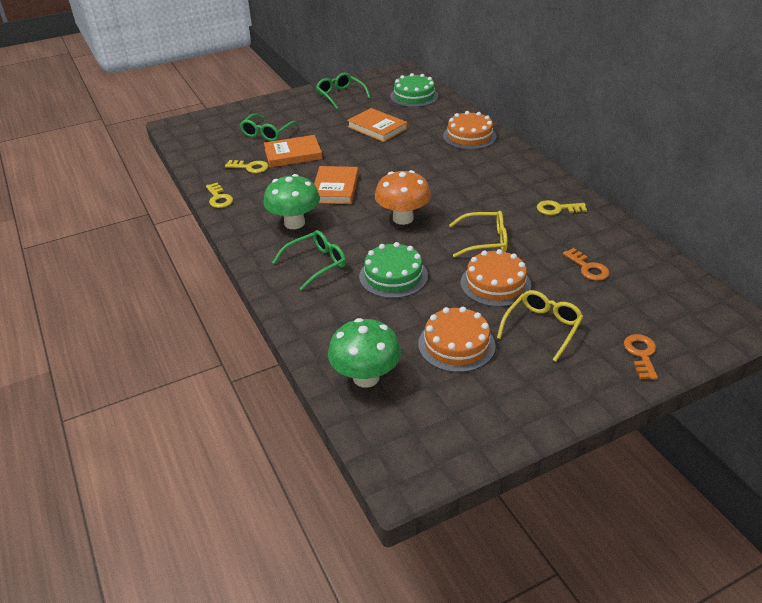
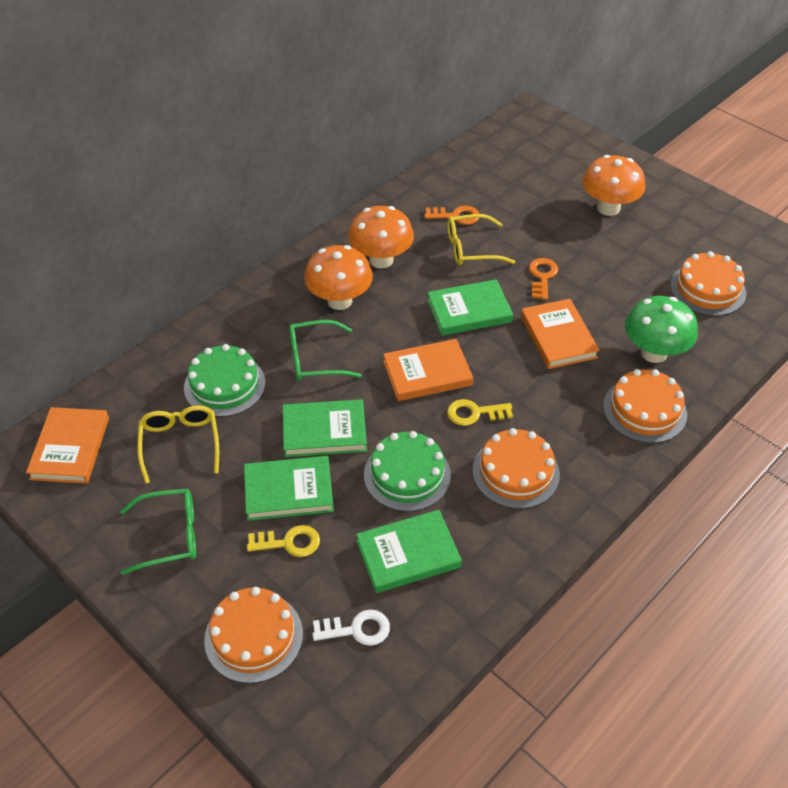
green book: none = 0 -> [244,456,334,521] [283,399,367,457] [356,510,462,593] [427,279,513,336] = 4
green glasses: [240,114,299,141] [272,230,346,291] [316,73,371,109] = 3 -> [120,488,196,575] [289,320,361,381] = 2
green mushroom: [263,174,320,229] [328,318,401,388] = 2 -> [625,296,698,363] = 1
orange cake: [418,307,496,372] [443,111,497,150] [461,249,531,307] = 3 -> [204,587,303,683] [473,428,560,509] [603,369,687,443] [670,251,746,316] = 4
orange mushroom: [375,170,431,225] = 1 -> [304,245,373,310] [348,206,414,269] [582,155,645,216] = 3
white key: none = 0 -> [312,609,390,646] = 1
yellow key: [206,183,233,208] [225,160,269,173] [537,200,587,215] = 3 -> [247,525,320,557] [447,399,513,426] = 2

